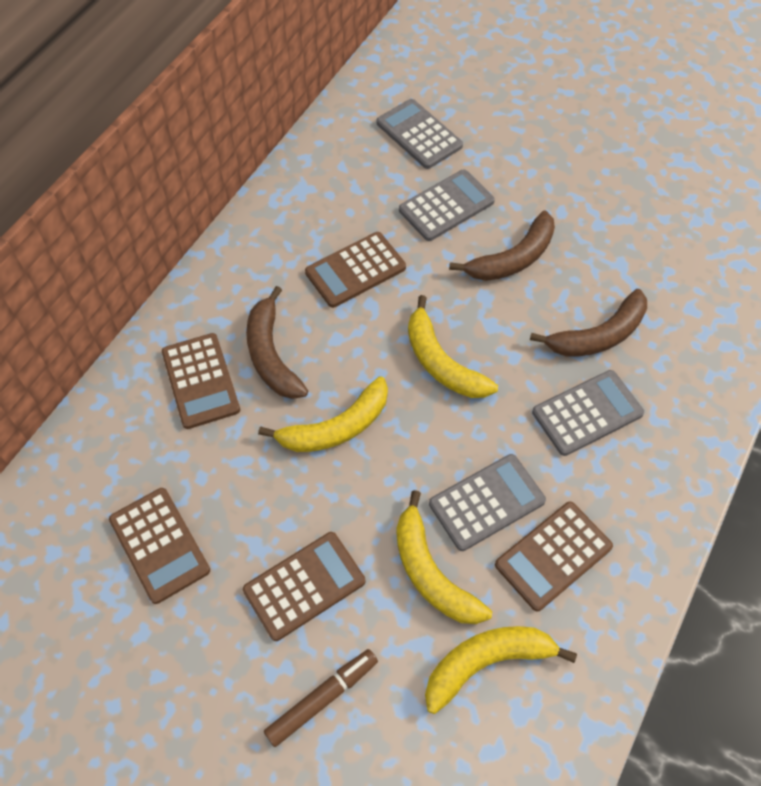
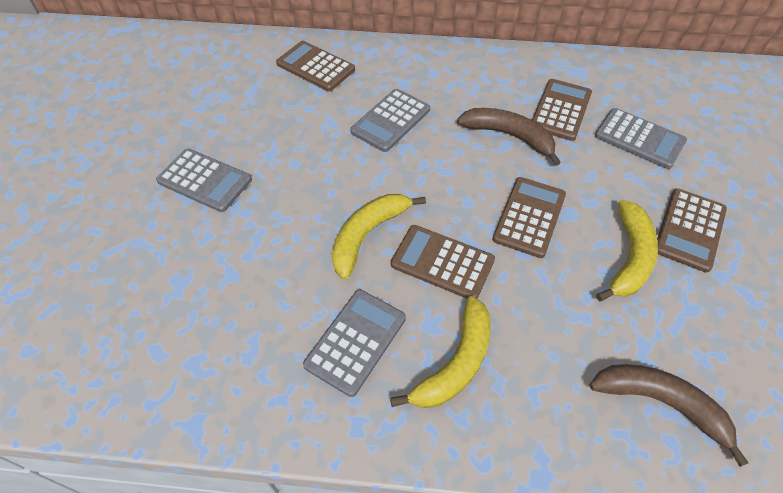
brown banana: [246,286,308,399] [449,210,555,281] [530,289,647,357] = 3 -> [457,108,561,166] [589,364,749,467] = 2
brown marker: [264,649,378,747] = 1 -> none = 0
yellow banana: [258,376,388,452] [396,490,492,624] [408,295,498,398] [425,626,577,714] = 4 -> [332,194,426,280] [390,296,491,408] [596,200,658,301] = 3

